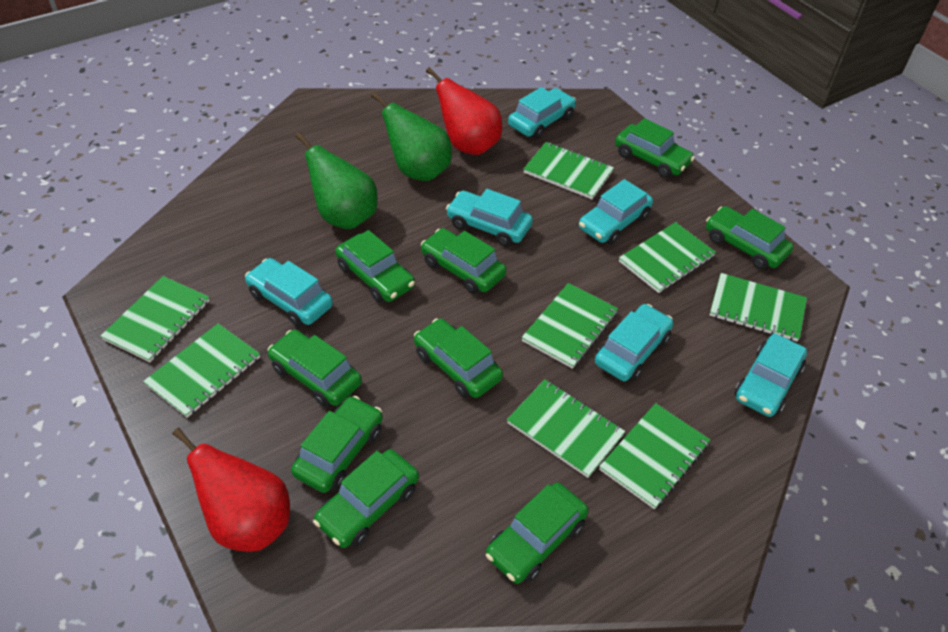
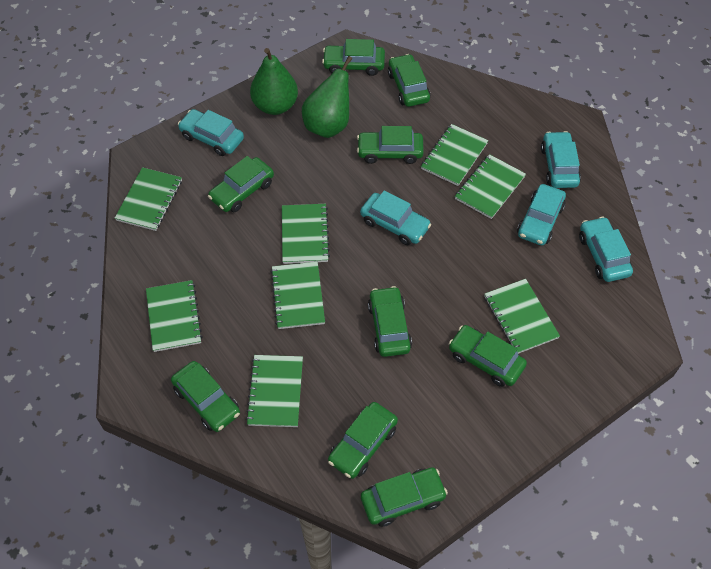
red pear: [172,428,290,552] [426,67,502,155] = 2 -> none = 0
turquoise car: [245,258,333,327] [446,189,533,247] [508,87,576,139] [579,179,653,245] [595,304,673,381] [735,333,807,417] = 6 -> [178,109,244,156] [360,190,431,245] [517,184,566,245] [541,131,581,188] [579,217,633,282] = 5

